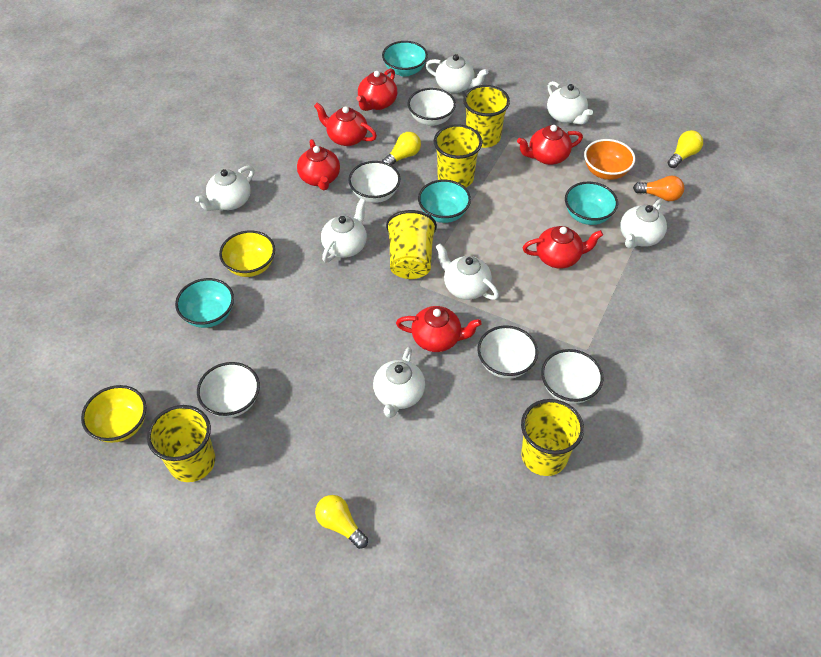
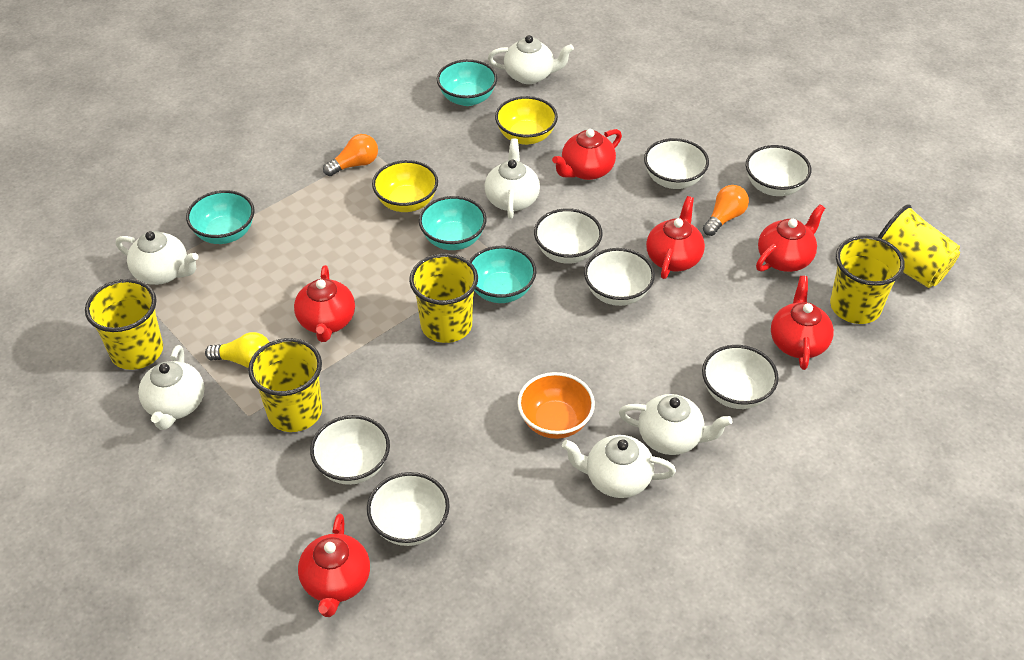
orange light bulb: [633,176,684,201] = 1 -> [323,134,378,176] [703,185,749,236] = 2
white bowl: [197,362,260,418] [348,161,400,203] [408,88,456,126] [477,325,538,379] [541,349,604,404] = 5 -> [310,415,390,485] [367,472,450,546] [534,208,603,264] [584,248,655,306] [644,138,709,189] [702,345,779,409] [746,145,811,196] = 7
white teapot: [195,165,254,211] [321,199,367,263] [373,347,425,418] [426,54,488,93] [436,243,499,300] [547,81,593,125] [620,199,667,249] = 7 -> [116,231,198,285] [138,345,204,430] [485,138,540,219] [488,35,574,84] [562,435,676,498] [619,394,733,455] = 6
yellow light bulb: [315,495,368,549] [382,132,421,165] [668,130,703,168] = 3 -> [205,332,269,368] = 1

